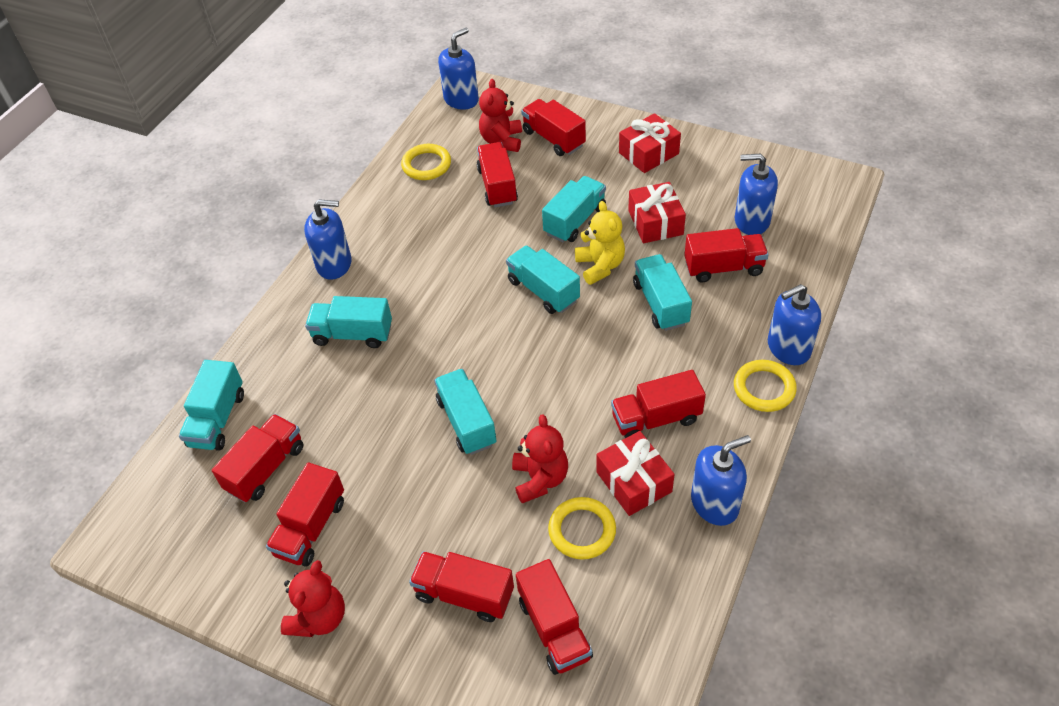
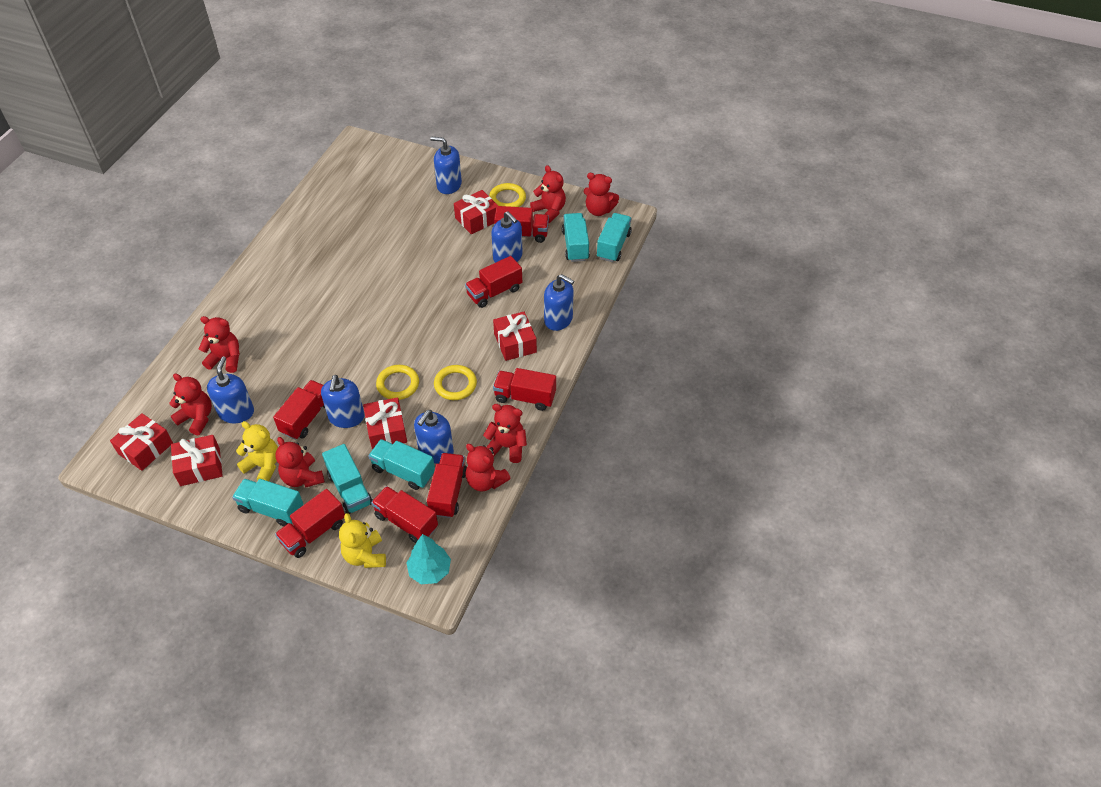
blue soap dispenser: [304,199,352,280] [438,28,479,110] [691,435,751,526] [735,154,778,235] [768,284,821,365] = 5 -> [207,356,254,423] [321,375,364,428] [414,410,454,464] [430,137,462,194] [491,211,523,263] [544,274,574,331] = 6
red gift: [596,431,675,516] [619,113,681,173] [628,182,686,243] = 3 -> [110,413,173,471] [171,435,223,486] [363,397,407,450] [454,190,498,234] [493,312,537,361] = 5
red teddy bear: [281,560,345,637] [479,79,522,152] [512,414,568,503] = 3 -> [169,374,212,435] [199,316,240,373] [276,437,325,487] [466,444,511,491] [483,404,527,463] [530,165,566,223] [583,173,619,216] = 7
red truck: [212,414,304,503] [266,462,344,567] [409,551,514,622] [477,142,518,207] [516,559,593,675] [521,99,586,156] [611,370,706,438] [684,228,769,282] = 8 -> [273,380,325,440] [275,489,345,558] [371,486,438,543] [427,453,467,518] [465,256,522,308] [493,368,556,411] [494,206,549,243] = 7
turquoise tree: none = 0 -> [407,534,451,584] = 1
turquoise truck: [179,360,244,451] [305,296,392,348] [434,369,496,455] [506,245,580,314] [542,176,606,242] [633,254,692,331] = 6 -> [232,479,304,527] [322,444,373,514] [368,439,435,490] [562,213,590,262] [597,213,632,262] = 5
yellow teddy bear: [575,201,625,285] = 1 -> [236,421,278,481] [339,513,386,568] = 2

